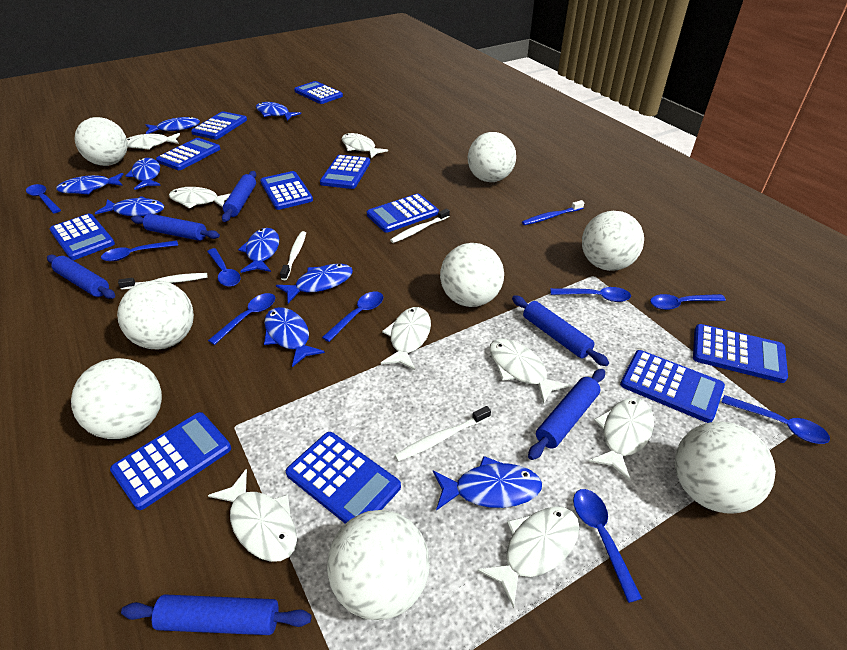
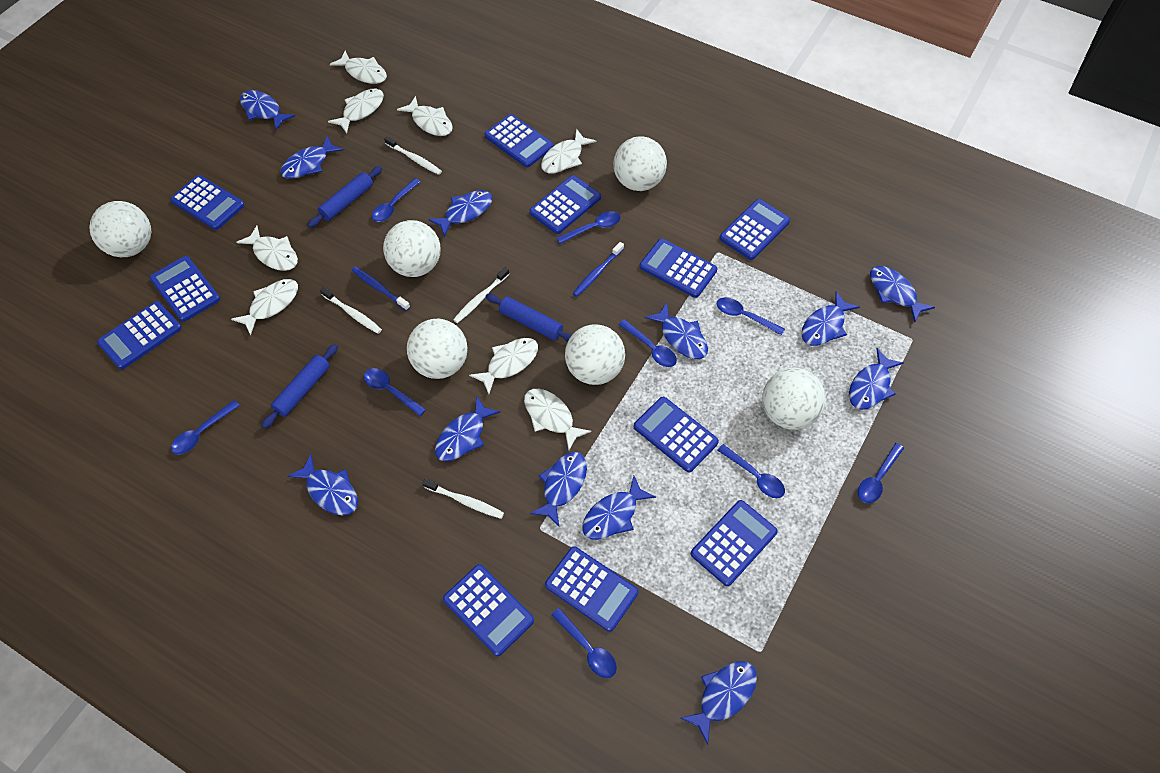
blue fish: [56,173,124,195] [95,196,164,217] [126,158,161,190] [145,117,200,134] [238,228,279,273] [256,102,301,121] [264,307,325,367] [276,264,353,303] [433,456,542,511] = 9 -> [240,90,295,130] [280,135,343,179] [288,454,358,516] [428,190,492,237] [435,396,501,462] [530,452,587,526] [582,476,656,540] [645,302,708,359] [680,661,757,745] [801,291,860,346] [849,348,904,410] [870,266,935,322] = 12
blue rolling pin: [47,255,115,299] [121,594,312,635] [131,214,220,241] [222,171,256,222] [512,295,609,366] [528,369,605,460] = 6 -> [262,344,338,429] [308,166,382,228] [485,294,572,342] = 3
blue toothbrush: [522,200,584,225] = 1 -> [352,266,410,311] [573,242,624,297] = 2
white ball: [71,358,162,439] [75,117,128,166] [117,280,194,350] [327,510,430,620] [440,243,504,307] [468,132,516,182] [582,211,644,271] [675,422,776,514] = 8 -> [89,201,151,257] [383,220,441,277] [407,319,468,379] [565,324,625,385] [613,136,667,191] [762,368,826,430] = 6

